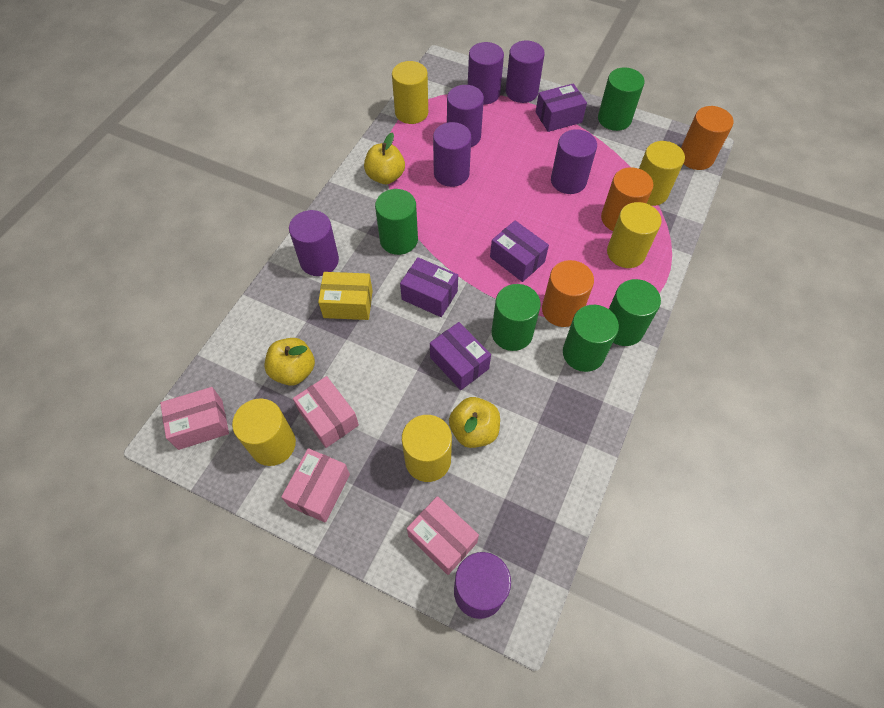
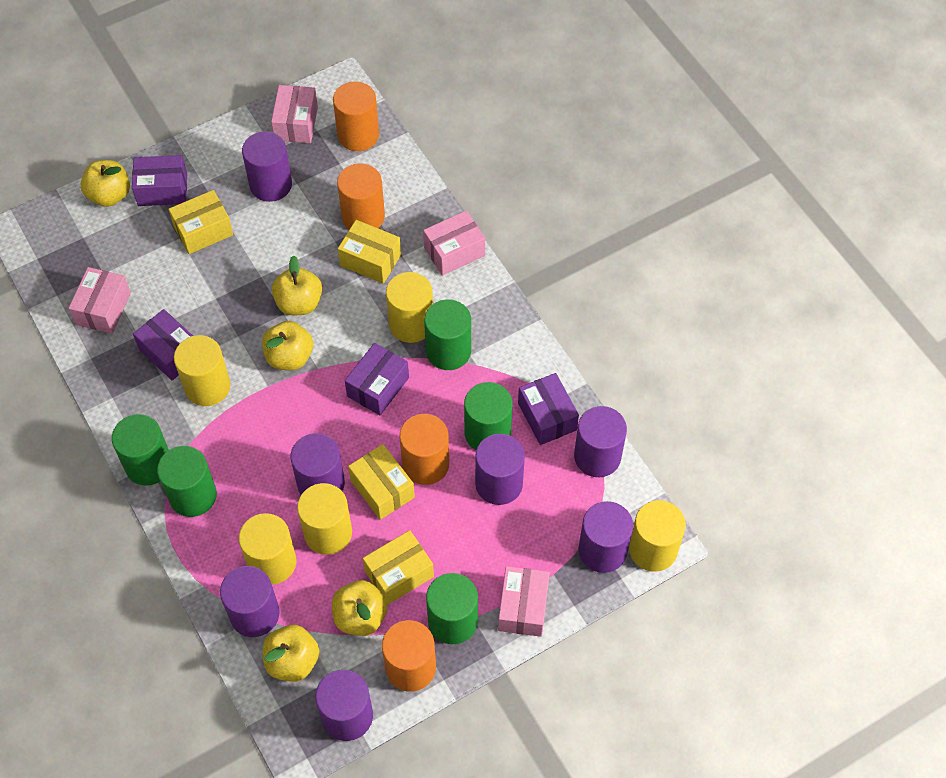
orange cylinder: [542,260,594,327] [601,167,653,231] [681,106,733,170] = 3 -> [333,81,379,151] [337,163,385,229] [382,620,436,692] [400,414,449,485] = 4
yellow apple: [264,338,315,386] [364,132,405,184] [449,397,500,448] = 3 -> [81,160,130,207] [262,321,313,370] [263,625,320,682] [272,255,322,316] [332,580,388,636] = 5
yellow box: [318,272,373,320] = 1 -> [168,190,233,254] [338,220,401,284] [348,444,415,520] [363,530,434,604] = 4

